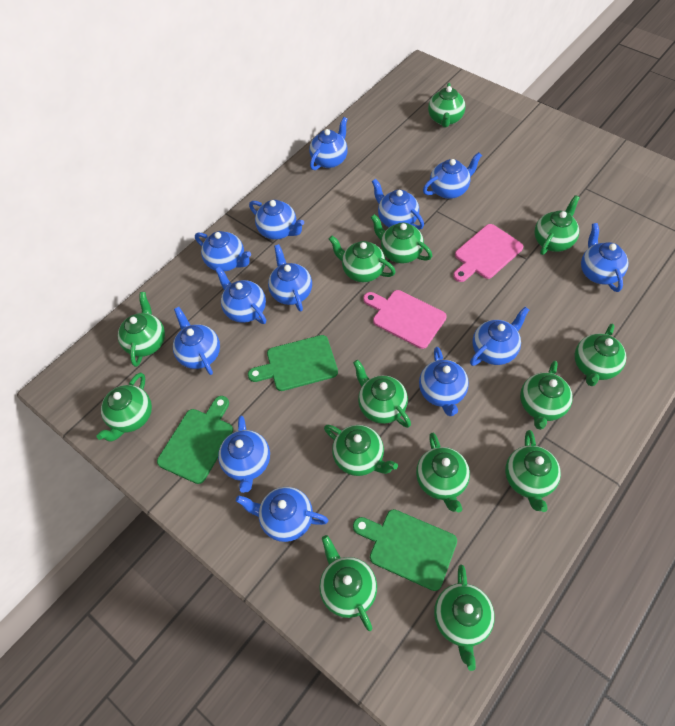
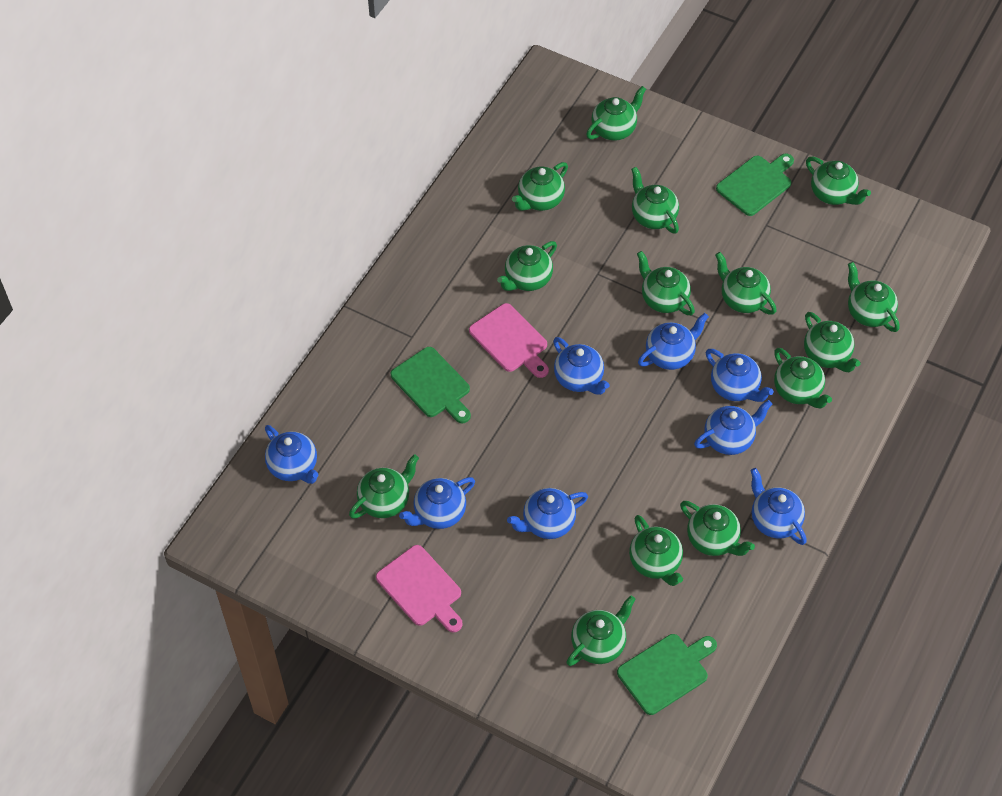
blue teapot: [173,307,220,375] [195,231,251,272] [215,267,266,324] [218,416,270,493] [236,487,328,542] [249,200,304,240] [268,244,312,312] [309,117,348,170] [372,179,424,230] [419,347,469,416] [423,152,482,199] [470,307,529,366] [581,223,629,292] = 13 -> [265,425,318,484] [399,477,475,529] [507,488,588,539] [553,337,610,395] [638,313,709,370] [694,400,773,455] [706,349,774,402] [750,468,807,545] = 8

